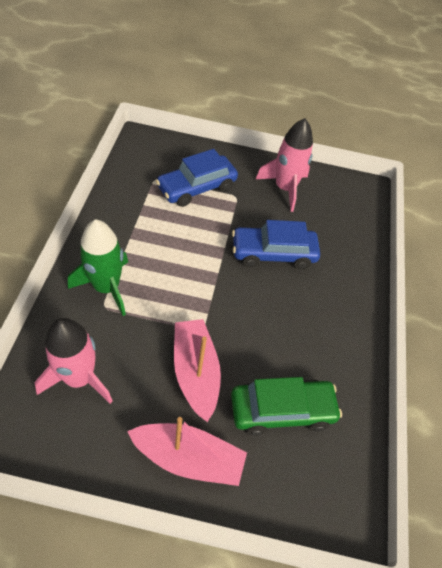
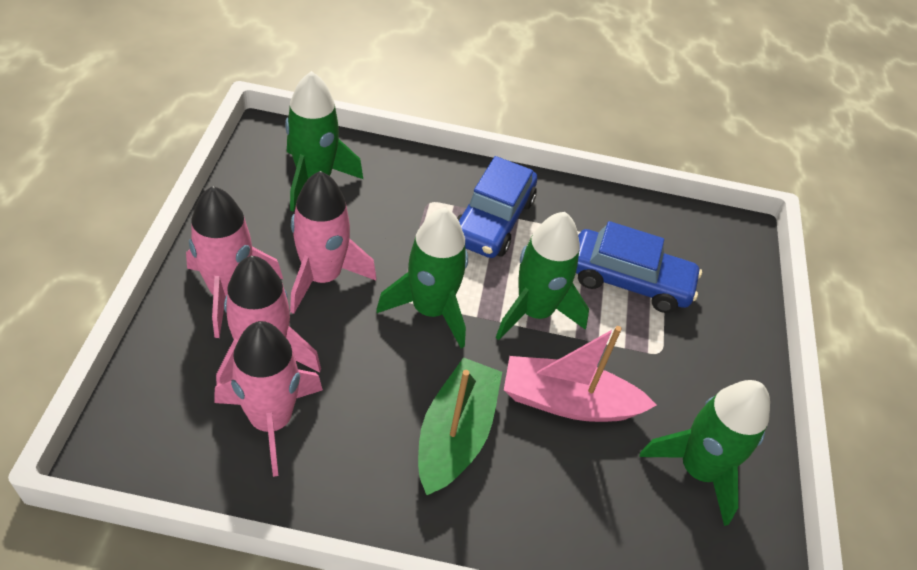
green boat: none = 0 -> [418,357,502,495] = 1
green car: [231,377,342,436] = 1 -> none = 0
green rocket: [68,219,128,316] = 1 -> [285,71,363,212] [376,208,468,348] [496,212,589,340] [640,380,770,526] = 4
pink boat: [127,417,247,486] [174,319,221,422] = 2 -> [504,326,656,422] = 1
pink rocket: [34,318,113,404] [256,118,313,212] = 2 -> [186,186,283,338] [214,321,323,477] [216,256,321,385] [290,171,376,314] = 4

